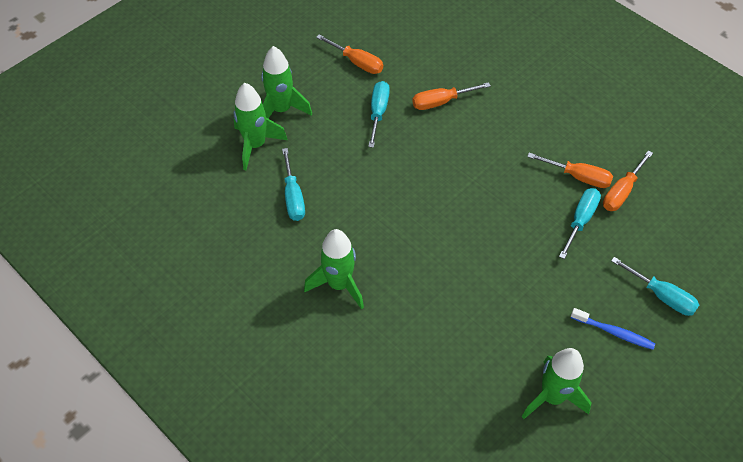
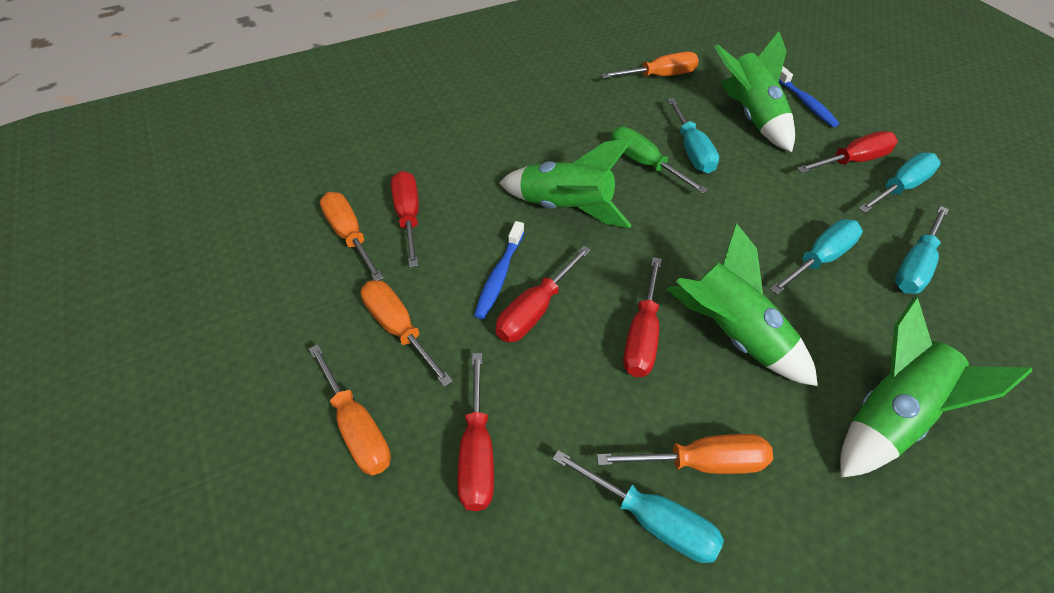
blue toothbrush: [571,308,655,350] = 1 -> [474,221,524,319] [779,66,839,127] = 2
green screwdriver: none = 0 -> [611,127,708,194] = 1
orange screwdriver: [316,34,383,74] [412,82,491,110] [527,153,613,188] [603,150,653,211] = 4 -> [309,344,391,475] [320,192,384,280] [361,280,453,387] [597,434,773,474] [601,52,699,78] = 5
red screwdriver: none = 0 -> [391,171,419,267] [457,353,494,511] [495,246,591,342] [623,257,662,377] [797,131,898,173] = 5
turquoise screwdriver: [282,148,305,221] [368,81,390,148] [559,188,601,259] [611,257,699,316] = 4 -> [552,450,724,563] [667,98,719,173] [770,219,863,295] [858,152,941,213] [895,206,949,294] = 5

